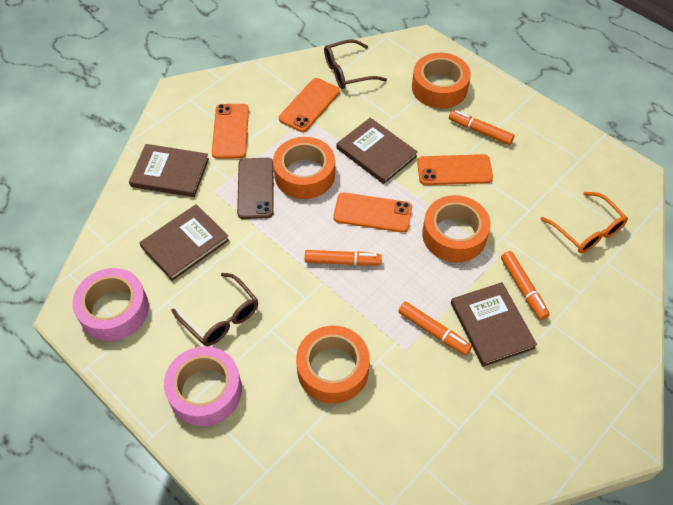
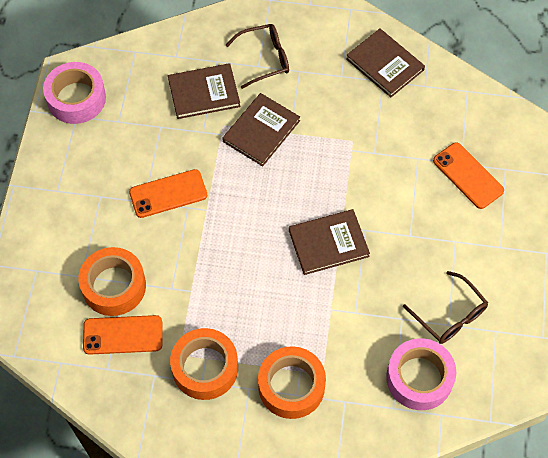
brown phone: [237,158,274,219] = 1 -> none = 0
orange glasses: [541,192,628,253] = 1 -> none = 0
orange marker: [305,250,382,266] [398,302,472,355] [449,110,515,145] [501,251,550,320] = 4 -> none = 0
orange phone: [212,104,249,159] [279,78,340,132] [334,192,412,233] [417,154,493,185] = 4 -> [83,315,163,355] [129,169,207,218] [433,142,504,209] = 3
orange tape: [273,137,335,199] [296,326,370,404] [412,53,471,108] [422,195,491,262] = 4 -> [78,247,146,316] [170,328,238,400] [258,346,326,419] = 3

